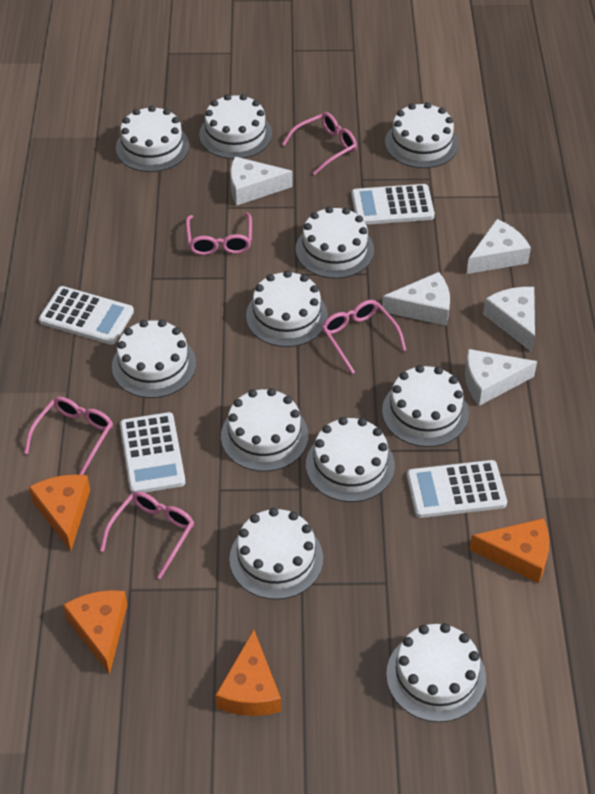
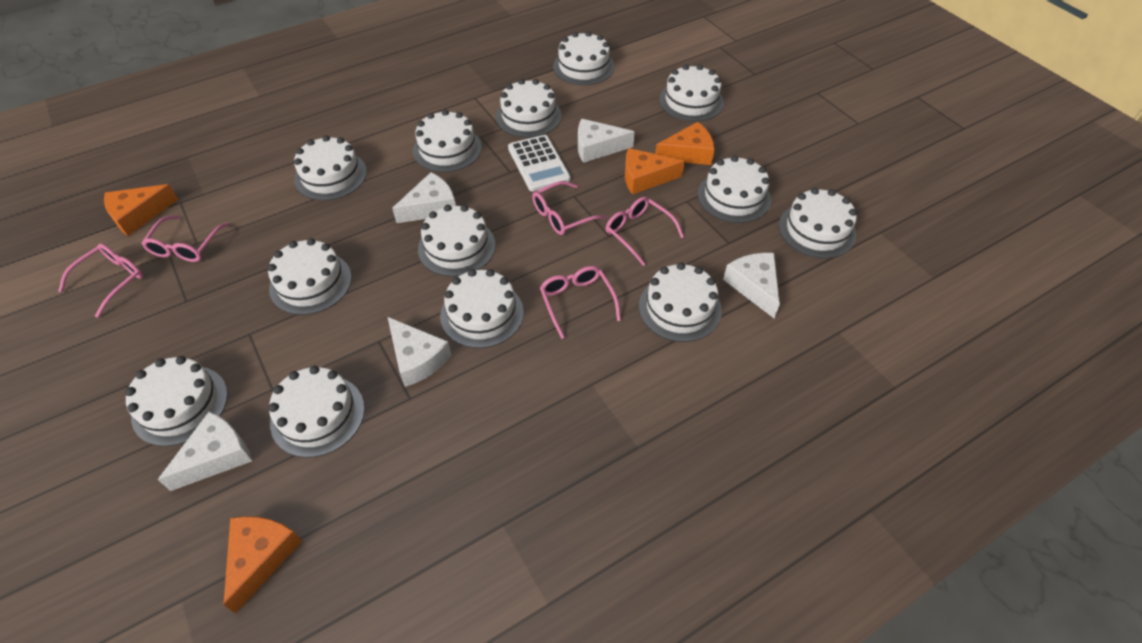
white cake: [112,319,196,398] [116,105,190,172] [199,94,272,159] [221,388,308,472] [229,508,323,600] [246,270,328,347] [296,206,374,279] [306,417,395,502] [382,365,469,447] [385,102,458,168] [386,623,486,722] = 11 -> [125,356,228,446] [268,238,352,315] [269,365,365,458] [294,135,367,200] [413,110,482,172] [418,205,495,277] [440,269,524,348] [496,79,562,138] [553,31,614,85] [639,262,722,342] [659,64,724,122] [698,155,771,223] [779,188,857,258] = 13
white calculator: [39,286,134,345] [120,412,186,494] [351,184,435,225] [407,460,507,518] = 4 -> [508,135,571,192] = 1

